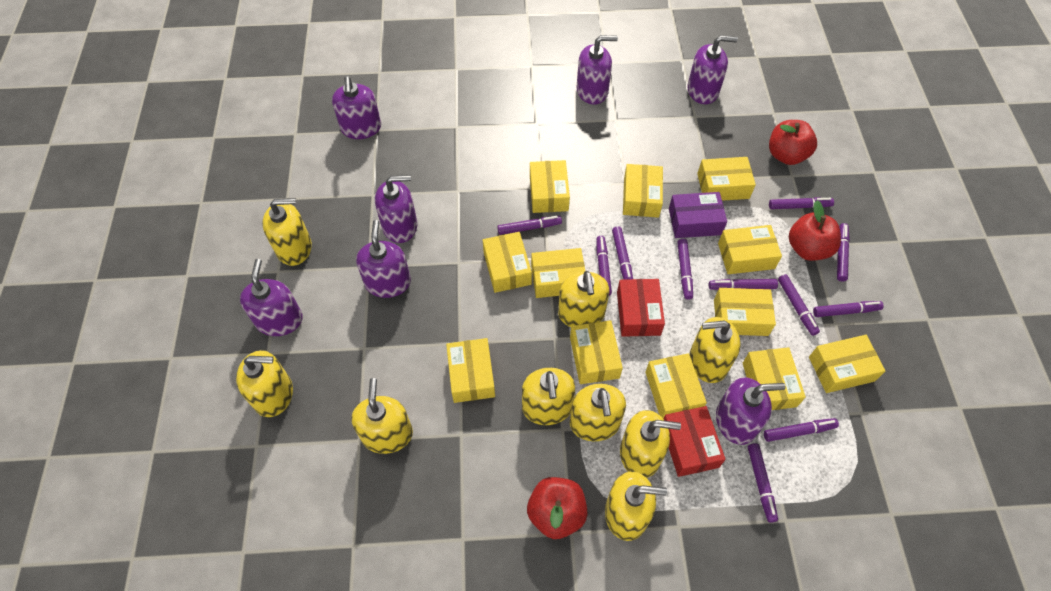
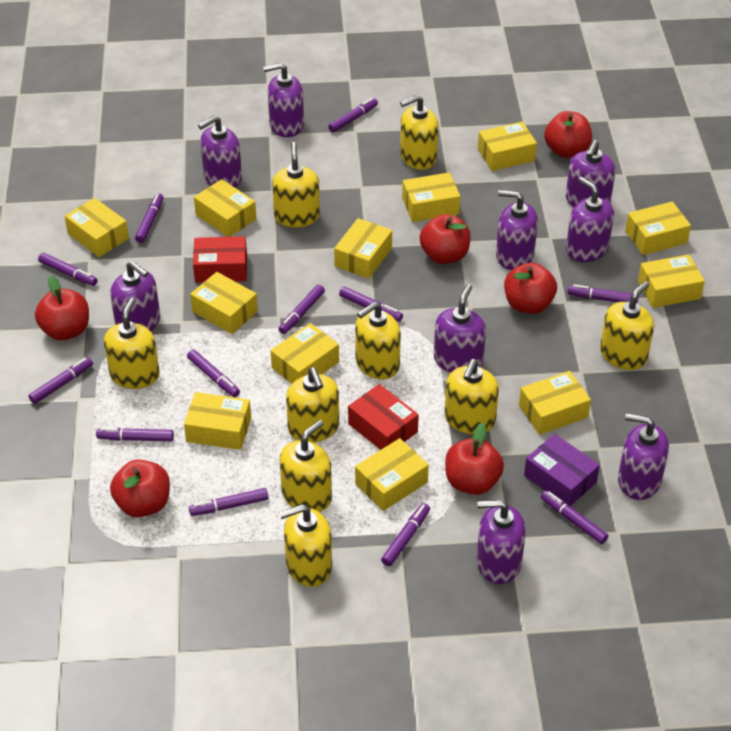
purple marker: [497,216,562,235] [596,236,612,296] [612,226,633,280] [677,239,693,300] [709,279,778,290] [748,443,778,523] [764,418,839,442] [769,197,834,209] [778,274,820,336] [813,301,884,317] [837,223,850,282] = 11 -> [28,357,93,404] [38,253,97,286] [96,428,174,441] [135,193,163,243] [187,350,240,397] [189,488,269,516] [279,285,325,334] [328,98,378,132] [339,287,403,322] [381,503,430,566] [541,490,608,544] [567,284,639,303] = 12
purple soap dispenser: [240,259,303,336] [332,76,381,139] [356,220,411,298] [375,175,417,243] [576,35,618,104] [687,35,738,104] [716,378,786,445] = 7 -> [110,261,160,331] [198,116,242,187] [263,63,304,137] [434,284,486,373] [476,500,526,584] [496,190,538,270] [566,140,616,207] [566,177,614,262] [618,413,669,500] = 9
red apple: [527,477,588,539] [769,120,817,165] [789,200,841,261] = 3 -> [35,275,89,341] [110,459,170,517] [420,214,471,264] [445,423,504,495] [504,263,557,314] [544,111,592,158] = 6

